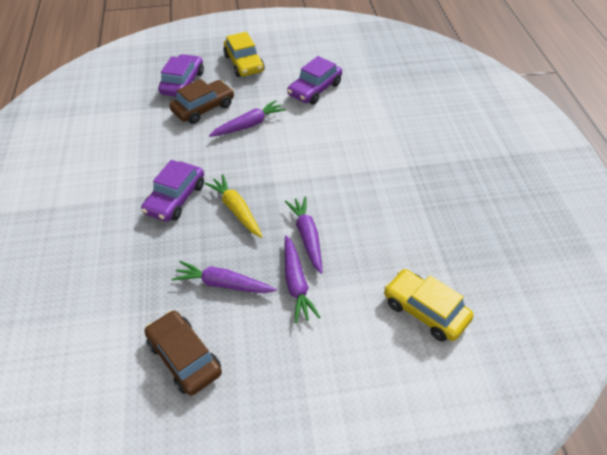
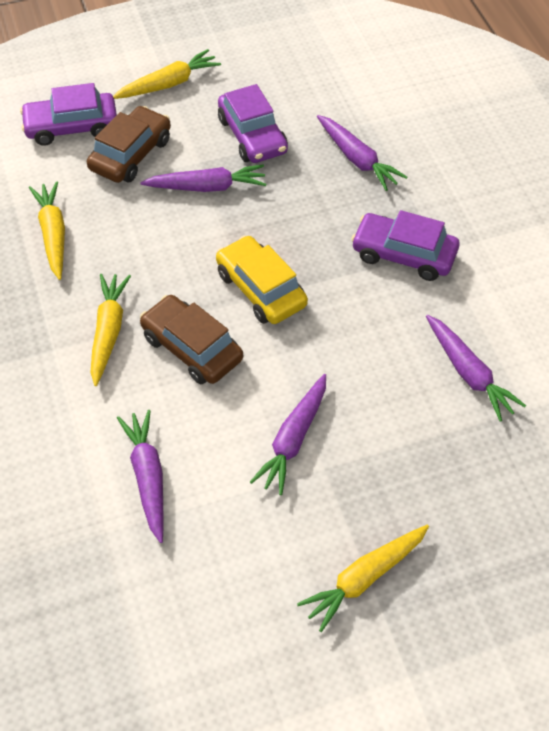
purple carrot: [172,261,277,293] [209,100,286,137] [284,235,320,323] [285,196,322,274] = 4 -> [117,410,164,543] [140,164,266,192] [250,374,326,495] [317,115,407,191] [426,315,526,421] = 5
yellow car: [223,32,265,77] [384,269,474,342] = 2 -> [216,235,308,324] = 1
yellow carrot: [205,174,263,238] = 1 -> [29,181,65,280] [90,274,131,386] [113,49,221,99] [297,525,429,632] = 4

